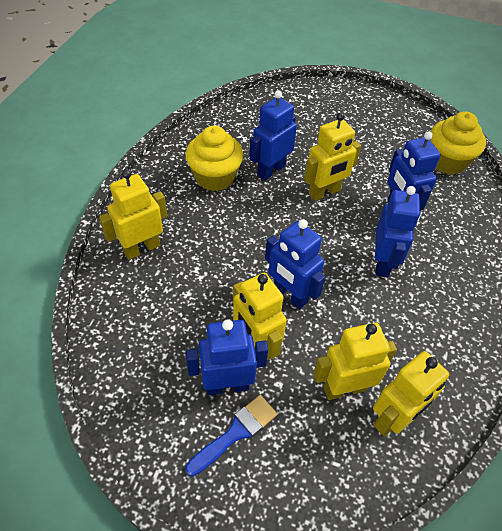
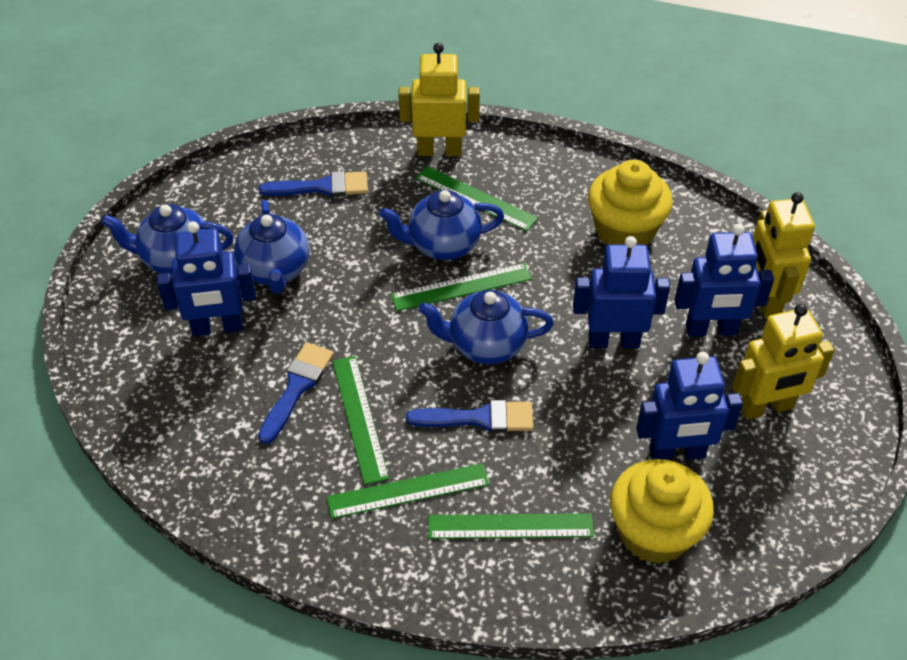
blue brush: [185,395,277,476] = 1 -> [258,342,334,444] [259,171,368,197] [406,400,533,433] = 3
blue robot: [186,319,268,395] [249,90,297,181] [265,219,325,309] [375,186,420,277] [387,131,441,211] = 5 -> [157,221,256,337] [573,236,670,348] [636,352,743,461] [675,224,774,337] = 4
blue teapot: none = 0 -> [101,204,234,275] [234,200,309,294] [379,190,504,260] [419,290,554,364] = 4
green ruler: none = 0 -> [327,463,489,519] [332,356,389,485] [391,263,532,311] [416,166,538,231] [428,513,594,539] = 5
yellow robot: [99,170,167,260] [233,273,287,360] [304,112,361,201] [313,323,397,400] [373,351,449,437] = 5 -> [398,43,480,156] [732,304,834,420] [753,192,815,318] = 3

